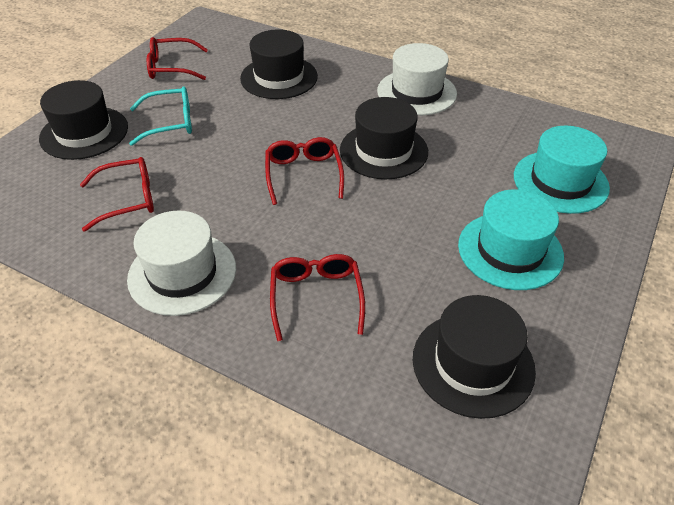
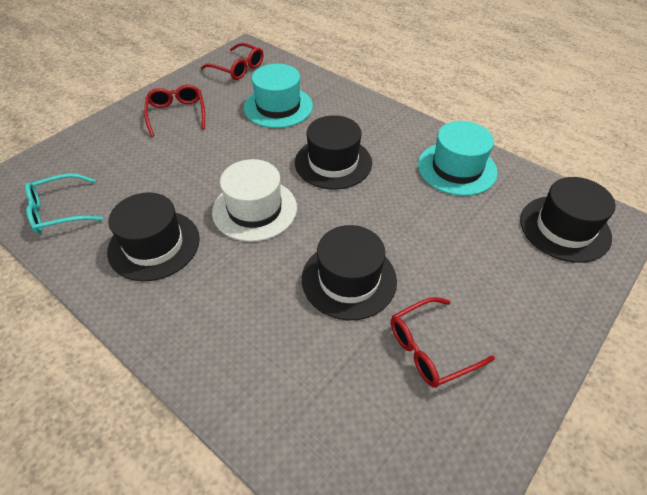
red glasses: [80,157,154,232] [147,37,208,80] [265,137,344,205] [270,254,365,341] = 4 -> [144,85,205,137] [201,43,263,80] [391,297,495,388] = 3
white hat: [127,211,236,316] [377,43,457,115] = 2 -> [212,159,297,242] = 1

